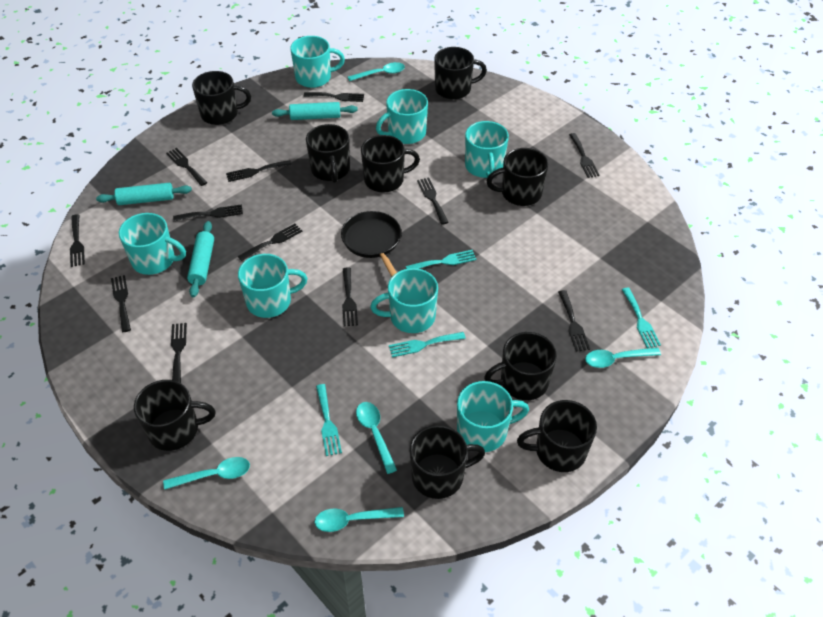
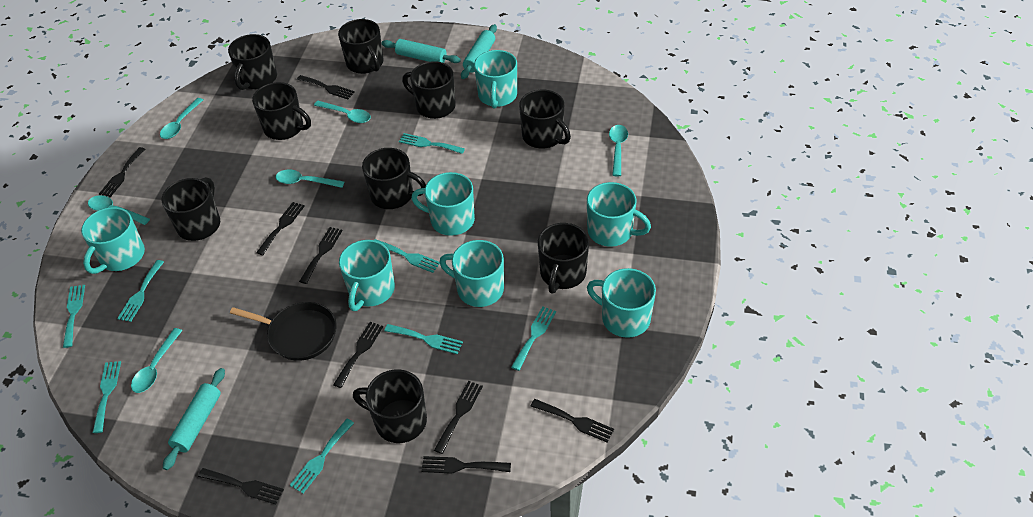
black fork: [70,214,85,267] [111,275,131,332] [166,148,207,186] [171,323,187,383] [173,204,243,221] [226,160,292,182] [238,224,302,261] [304,92,364,102] [342,268,358,326] [417,178,449,225] [558,290,590,352] [569,133,600,178] = 12 -> [99,147,145,197] [198,468,284,504] [256,202,305,255] [297,75,355,99] [299,227,343,284] [333,322,383,388] [421,456,511,474] [434,381,483,454] [531,399,614,443] = 9
turquoise fork: [316,384,342,456] [389,332,466,357] [406,250,477,269] [622,288,661,348] = 4 -> [63,285,85,348] [93,361,121,433] [117,260,164,322] [290,419,354,493] [375,239,440,273] [384,324,463,354] [399,133,465,154] [511,306,556,371] = 8
turquoise spoon: [163,457,250,490] [314,507,404,532] [348,62,405,81] [356,402,397,474] [585,347,661,368] = 5 -> [88,195,150,225] [131,328,182,393] [160,98,203,139] [275,170,345,188] [314,101,371,123] [609,125,628,176] = 6

